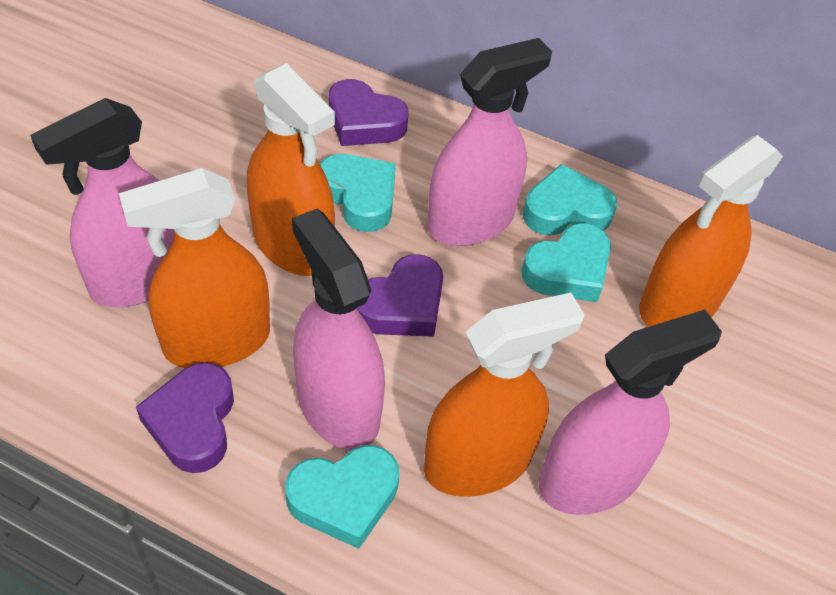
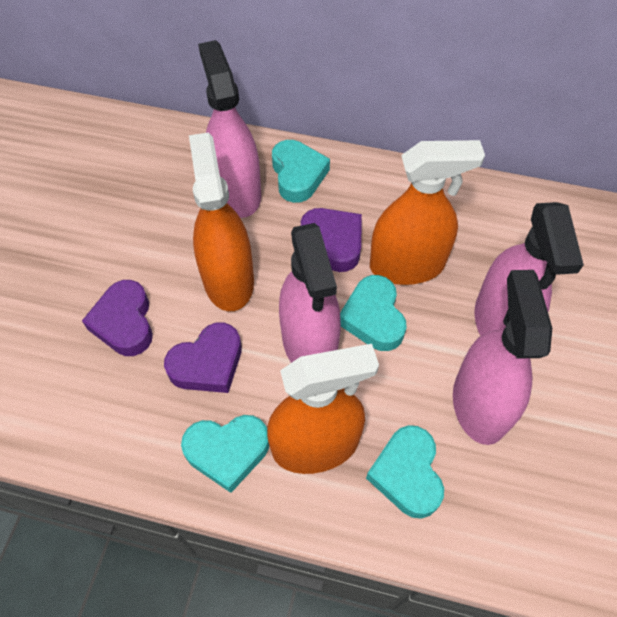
orange spray bottle: [119,168,270,368] [247,63,335,276] [424,293,585,497] [639,135,783,327] = 4 -> [189,132,254,311] [267,344,379,474] [370,140,485,285] = 3

